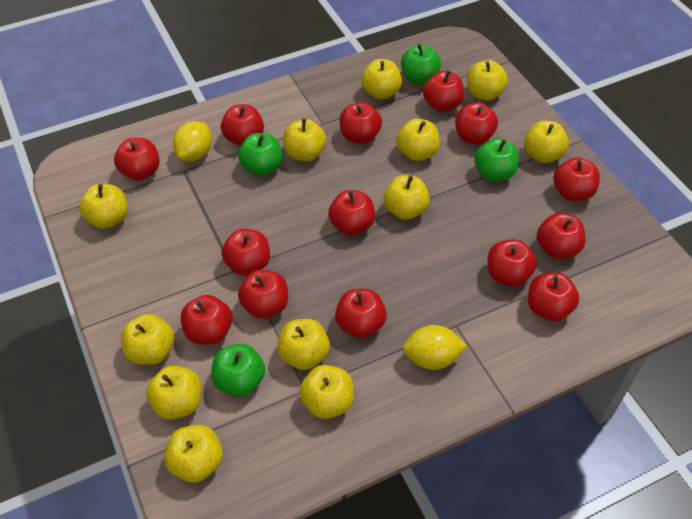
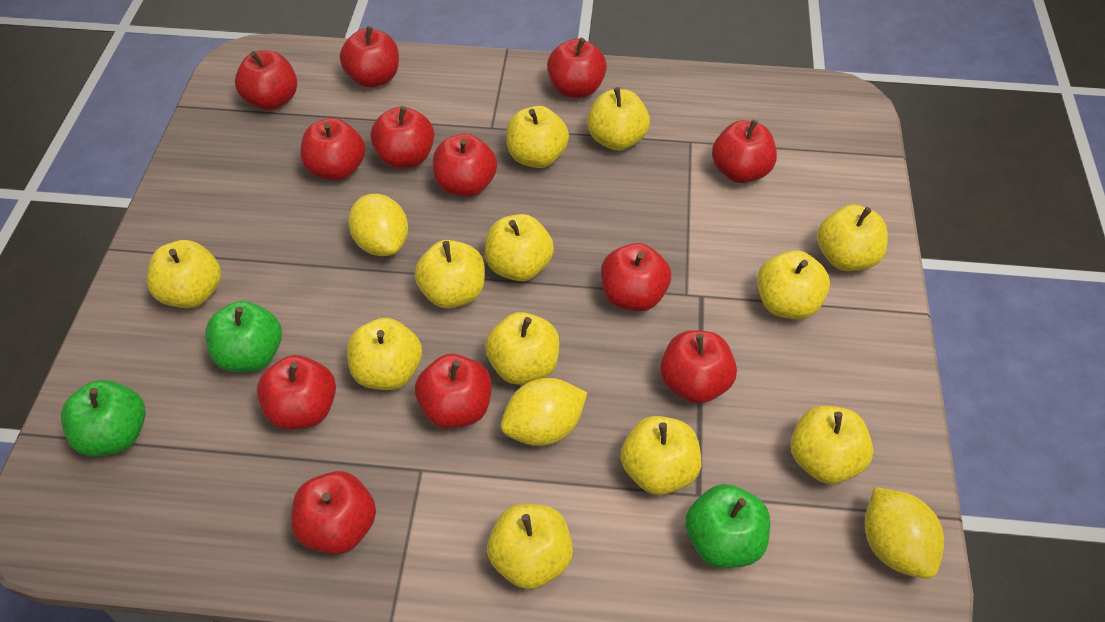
green apple: [211,344,265,397] [238,133,283,176] [401,44,441,85] [475,138,519,181] = 4 -> [61,380,146,457] [205,301,282,372] [685,484,770,568] = 3
red apple: [114,138,160,181] [181,295,233,345] [221,104,264,146] [221,229,270,276] [238,270,288,319] [328,190,375,235] [335,289,387,338] [340,102,382,144] [423,70,464,112] [455,102,498,144] [487,239,537,287] [528,273,579,321] [537,213,586,259] [553,157,600,201] = 14 -> [235,51,297,110] [257,355,336,430] [291,471,376,555] [300,118,365,181] [340,26,399,88] [371,106,435,168] [415,354,491,429] [433,134,497,197] [547,38,607,98] [601,243,671,312] [660,330,737,404] [712,120,777,183] = 12
yellow lemon: [173,121,212,161] [403,325,467,370] = 2 -> [348,194,408,256] [501,378,587,446] [865,487,944,579] = 3

